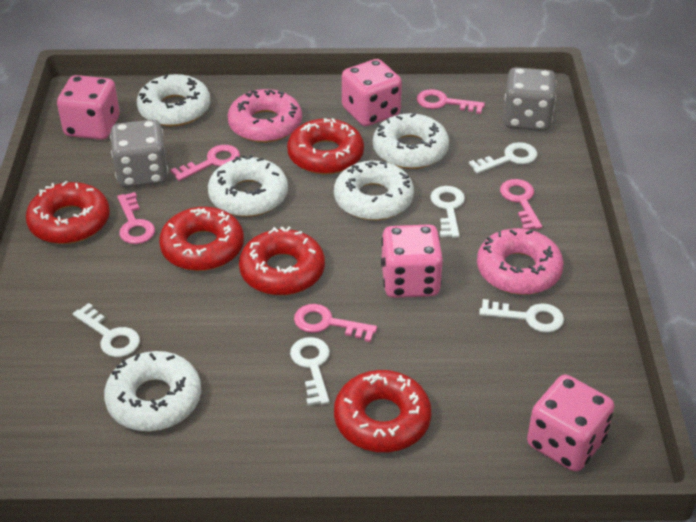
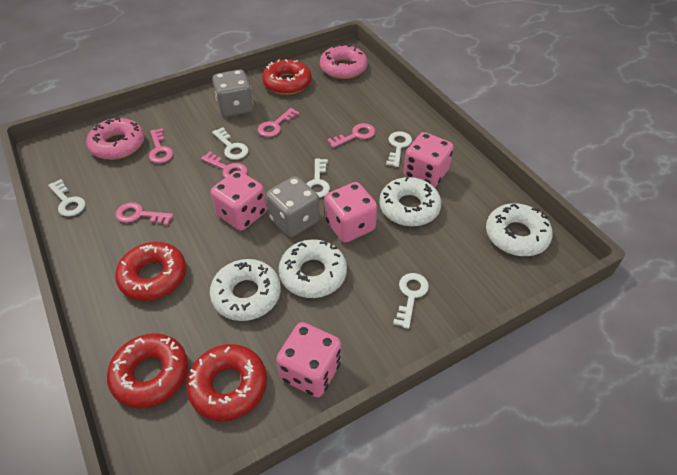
red donut: [26,181,110,244] [159,207,244,271] [239,227,325,295] [287,118,364,175] [334,370,431,452] = 5 -> [107,333,188,409] [115,242,186,301] [186,344,267,421] [262,59,312,95] = 4
white donut: [104,351,201,431] [137,74,210,126] [208,155,288,217] [334,161,414,220] [373,113,449,169] = 5 -> [210,259,281,321] [279,239,347,298] [379,177,441,227] [486,203,553,256] = 4

